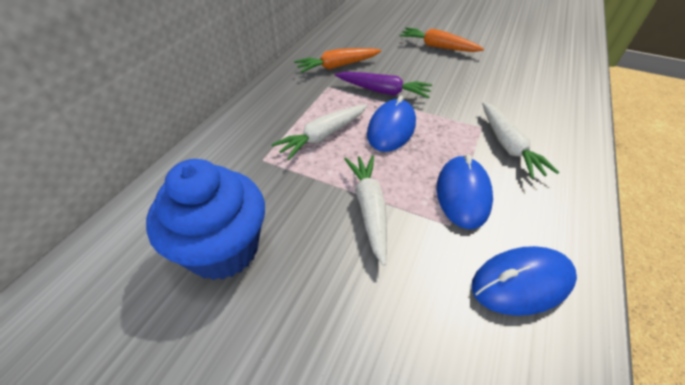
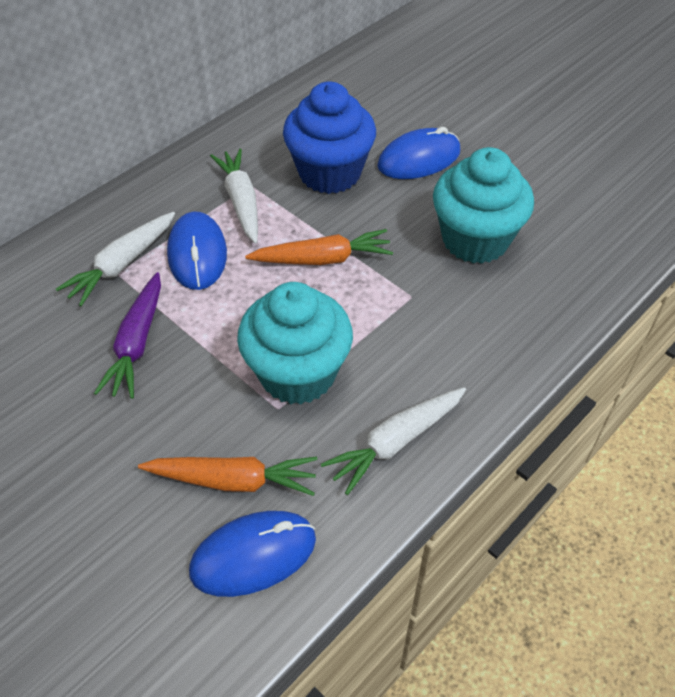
turquoise cupcake: none = 0 -> [237,282,353,405] [433,147,534,264] = 2

